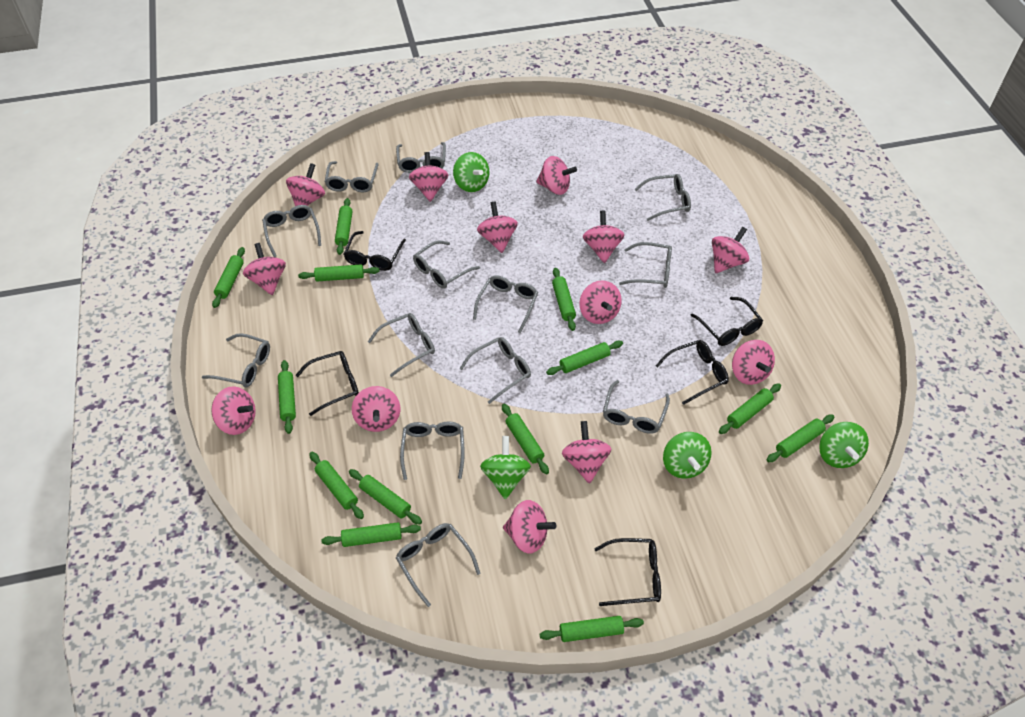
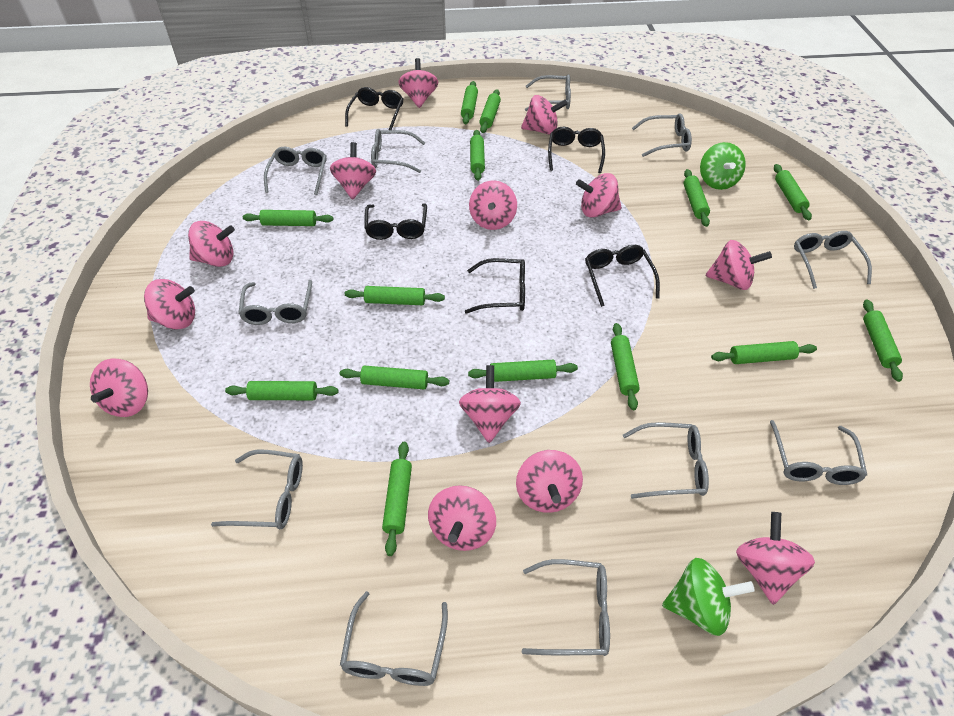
green rolling pin: [212,247,245,308] [278,360,296,434] [298,264,380,282] [309,452,364,519] [321,522,421,547] [335,198,353,255] [349,469,422,525] [502,404,549,474] [540,616,644,642] [546,341,623,375] [552,268,576,331] [719,383,781,434] [767,414,834,462] = 13 -> [225,381,338,400] [243,210,333,226] [340,365,449,389] [345,286,445,305] [382,442,412,556] [461,81,478,124] [468,360,578,382] [470,130,485,181] [479,89,501,133] [611,323,640,410] [683,169,710,227] [711,341,817,364] [774,164,812,220] [863,300,903,382] = 14
green spinning top: [453,152,489,192] [480,436,531,499] [663,432,712,479] [819,422,869,468] = 4 -> [662,558,755,636] [700,142,746,190] = 2
grey glasses: [202,333,270,387] [262,205,321,257] [325,161,378,192] [368,313,435,377] [396,142,446,173] [396,523,481,607] [400,422,465,480] [413,240,480,289] [460,337,531,404] [473,275,538,334] [603,380,670,434] [619,242,672,288] [634,174,691,221] = 13 -> [211,450,303,530] [238,280,312,325] [264,147,327,195] [340,591,448,686] [371,129,425,173] [522,559,610,656] [525,74,571,111] [623,422,709,499] [632,113,692,157] [770,420,867,485] [794,231,872,289] = 11

